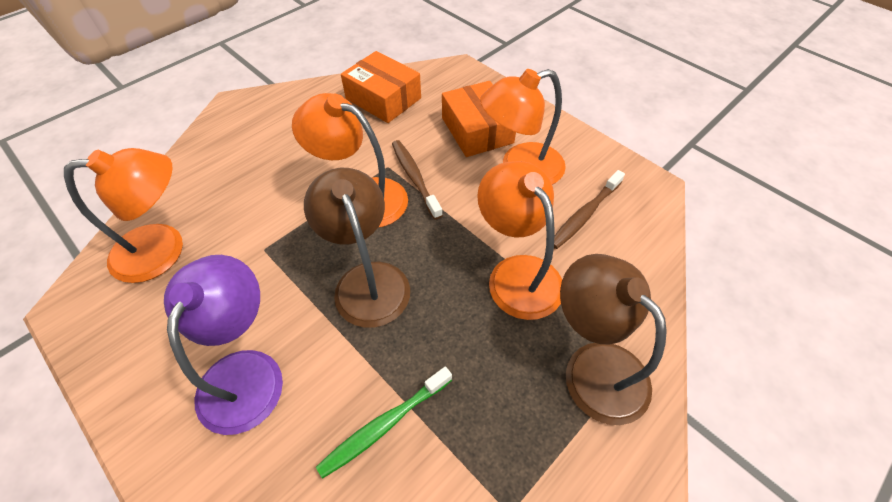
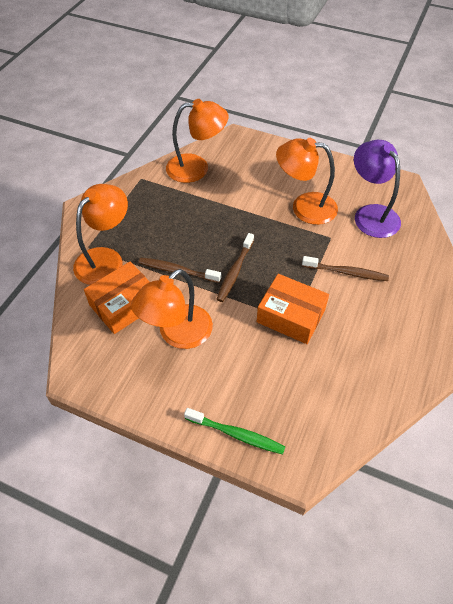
brown lamp: [304,168,410,328] [560,254,667,425] = 2 -> none = 0
brown toothbrush: [392,140,443,220] [554,170,625,249] = 2 -> [138,258,221,283] [216,233,254,302] [302,256,389,281] = 3

